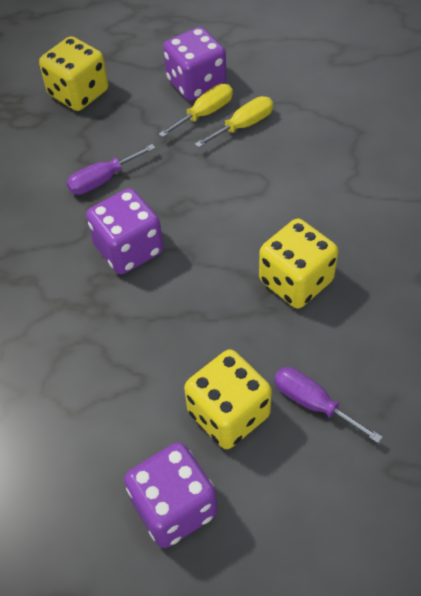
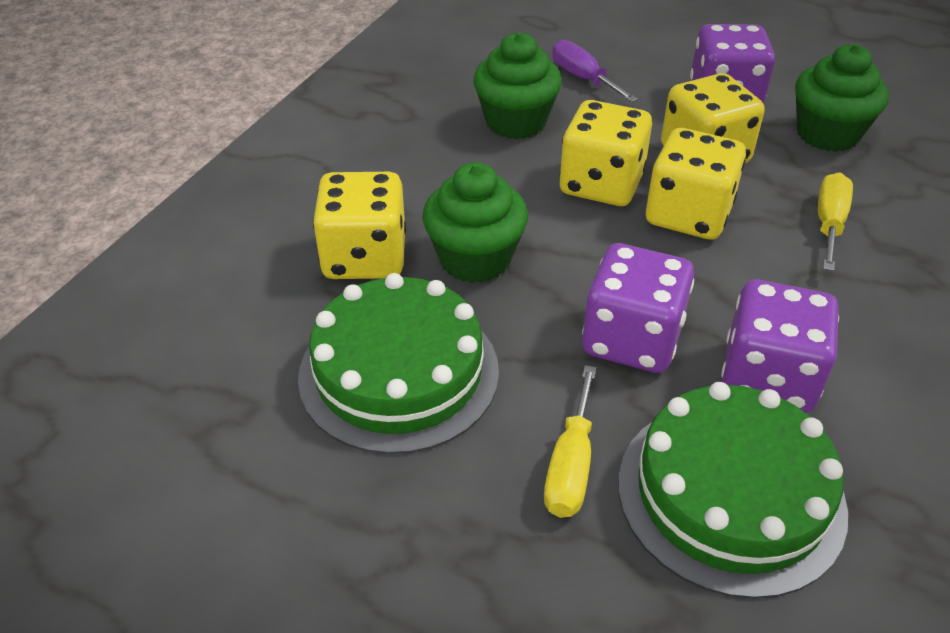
green cake: none = 0 -> [298,273,499,454] [618,382,848,599] = 2
green cupcake: none = 0 -> [422,162,528,283] [473,33,562,139] [795,44,889,152] = 3
purple screwdriver: [66,144,156,195] [274,367,382,443] = 2 -> [552,40,638,102] = 1
yellow dice: [39,36,108,111] [184,349,272,449] [259,219,338,309] = 3 -> [313,172,406,279] [560,100,652,206] [646,128,746,239] [661,73,765,163] = 4

